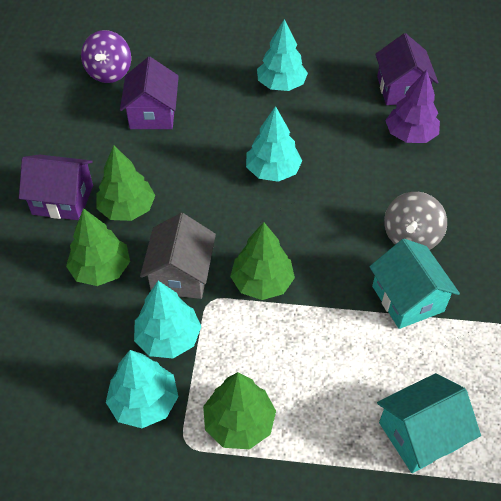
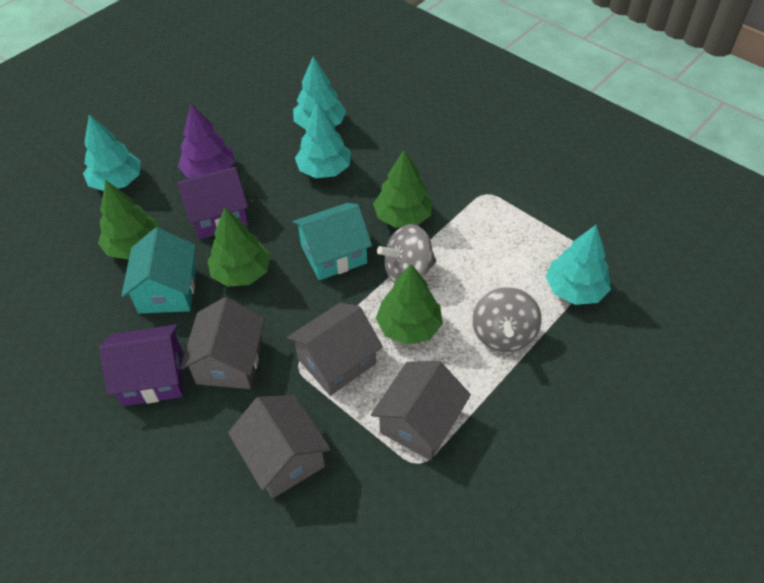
grey house: [140,213,216,299] = 1 -> [180,297,265,389] [228,395,331,498] [287,303,383,396] [371,361,471,460] = 4
grey spinning top: [384,192,447,250] = 1 -> [377,224,436,283] [472,287,541,352] = 2
purple house: [19,155,93,220] [120,57,179,129] [375,33,438,105] = 3 -> [99,324,183,406] [177,167,248,239] = 2
purple spinning top: [81,30,131,83] = 1 -> none = 0

